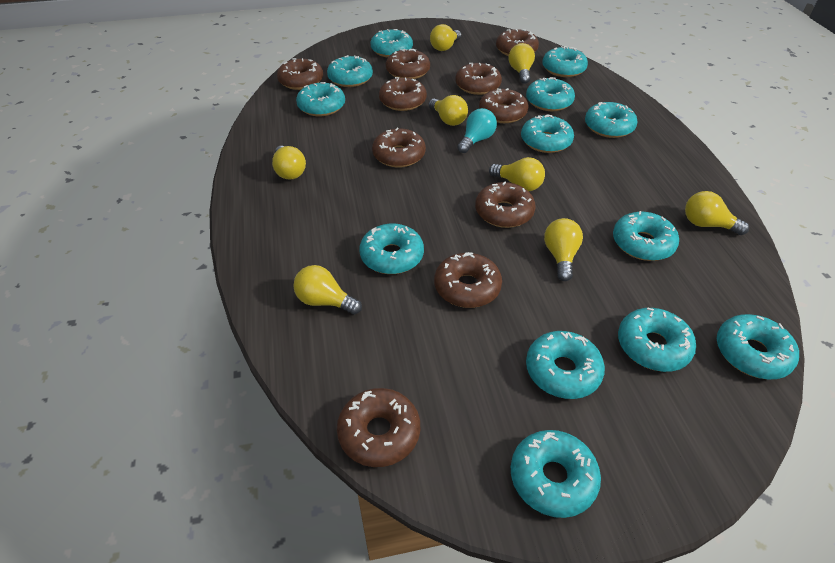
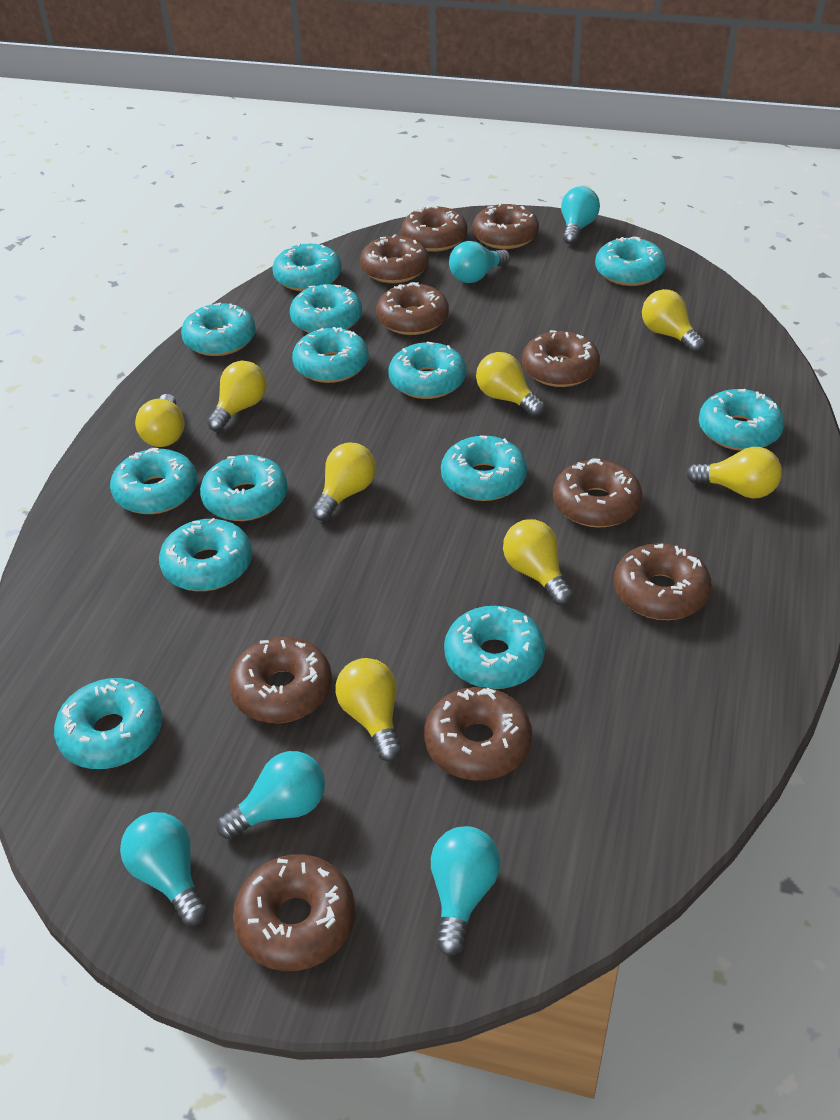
turquoise light bulb: [457,108,497,153] = 1 -> [120,812,207,926] [216,751,325,840] [431,826,501,956] [449,241,510,283] [561,186,600,245] = 5

